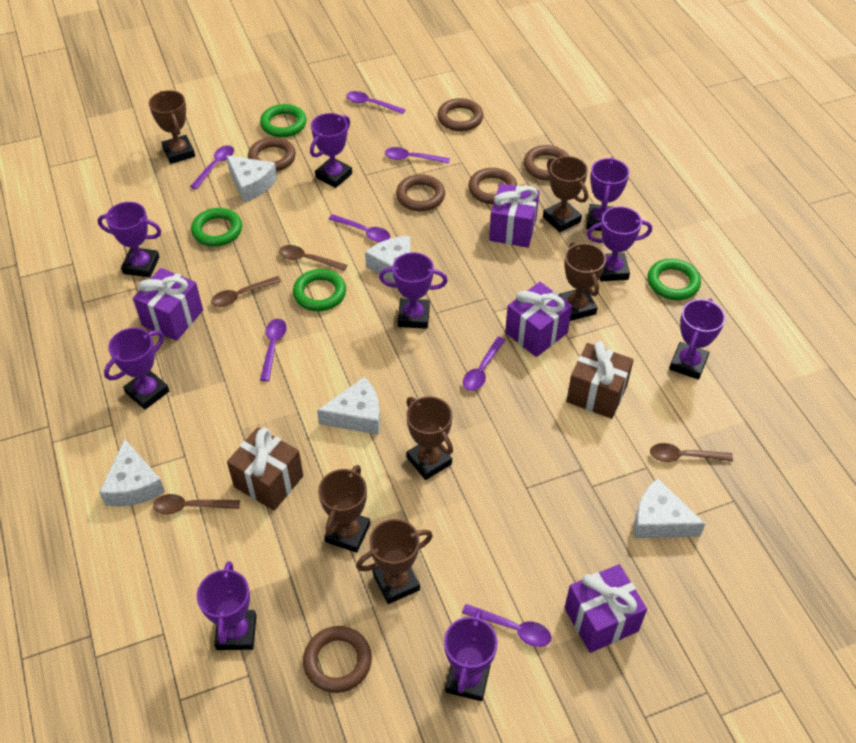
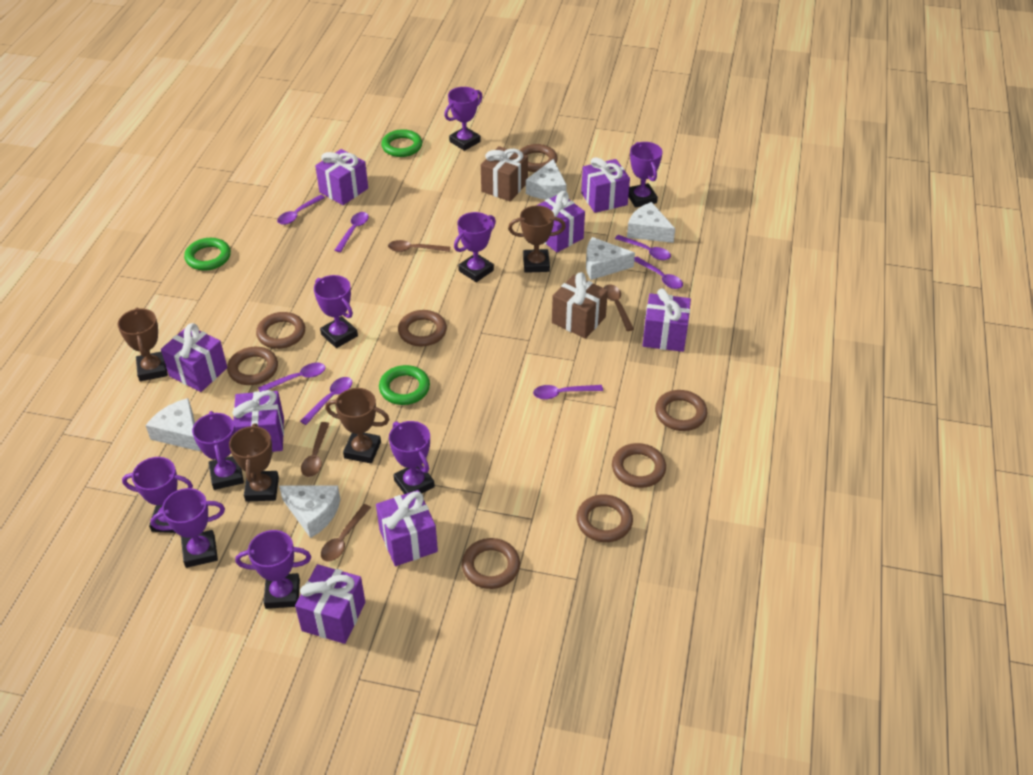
brown ring: [248,137,296,172] [303,626,372,693] [396,174,445,211] [437,98,483,131] [468,168,517,204] [523,145,569,181] = 6 -> [227,347,278,385] [256,312,305,349] [398,310,447,346] [462,538,520,589] [520,144,558,172] [576,494,633,542] [612,443,666,488] [655,390,707,431] = 8
brown trophy: [149,90,195,164] [318,465,370,553] [356,519,433,604] [406,396,453,480] [543,156,588,232] [559,242,606,321] = 6 -> [118,308,168,381] [229,423,279,501] [325,388,390,464] [508,205,566,273] = 4
green ring: [191,208,242,247] [260,104,307,137] [293,269,346,311] [648,259,701,300] = 4 -> [184,238,231,271] [379,365,430,405] [381,129,422,157] = 3
purple gift: [133,268,203,341] [489,183,540,248] [505,282,572,357] [564,564,647,653] = 4 -> [161,323,227,392] [233,390,284,452] [295,564,365,644] [315,149,368,205] [376,490,438,566] [538,191,585,252] [581,157,630,213] [643,289,691,352] = 8

